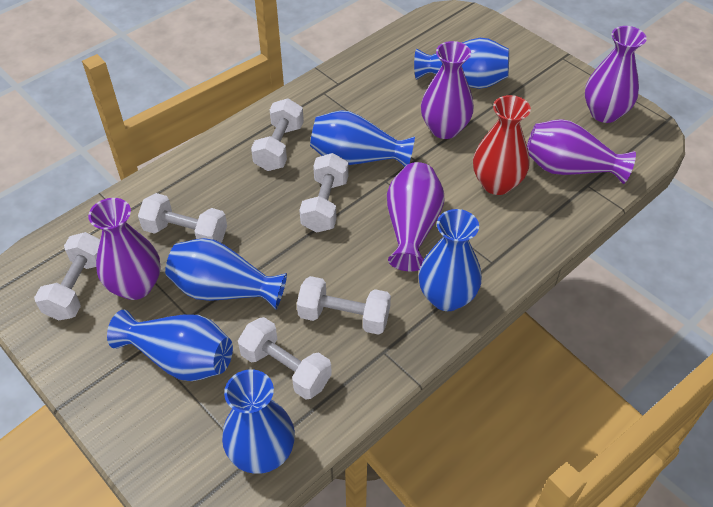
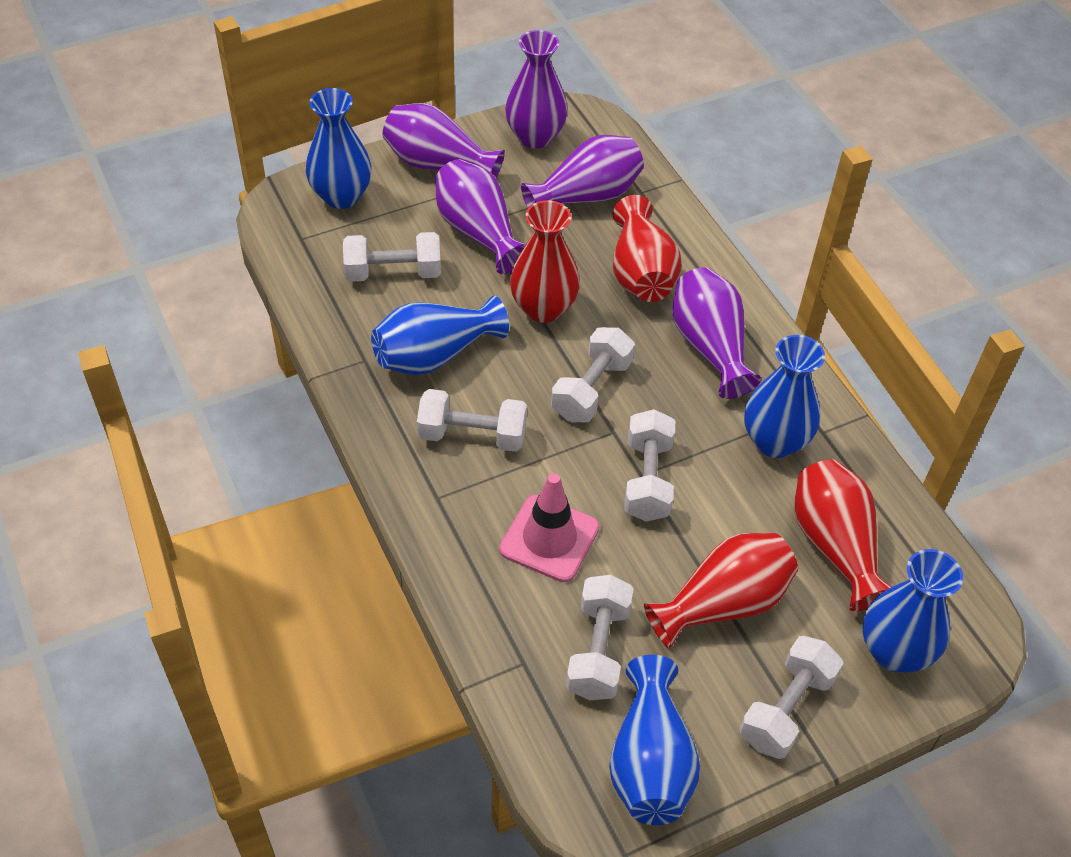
blue vase: [107,310,233,381] [165,238,287,310] [222,369,295,474] [310,110,415,167] [414,38,509,89] [419,209,482,311] = 6 -> [306,88,372,209] [371,296,509,375] [609,655,700,825] [744,335,825,458] [863,549,963,672] = 5
pink traffic cone: none = 0 -> [499,473,600,582] = 1
red vase: [473,95,531,195] = 1 -> [510,200,580,323] [612,195,682,302] [644,533,798,649] [794,459,892,611] = 4

